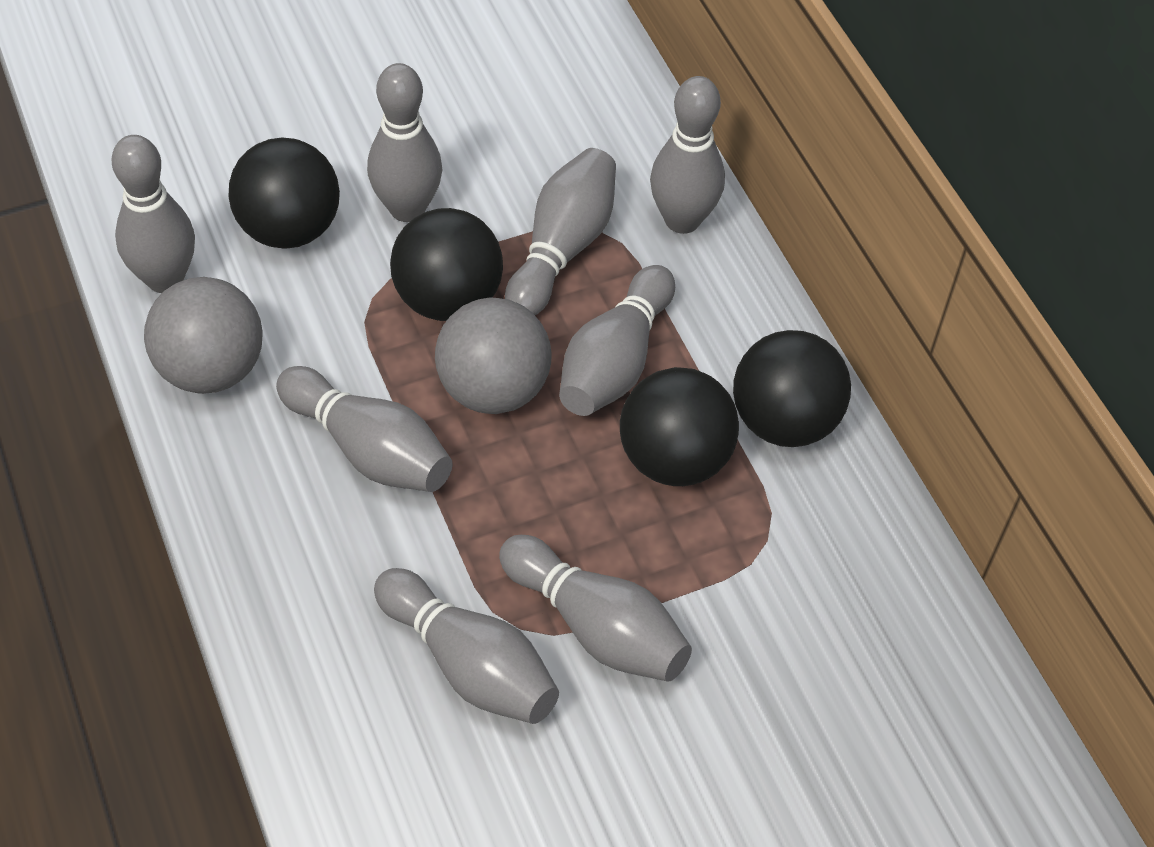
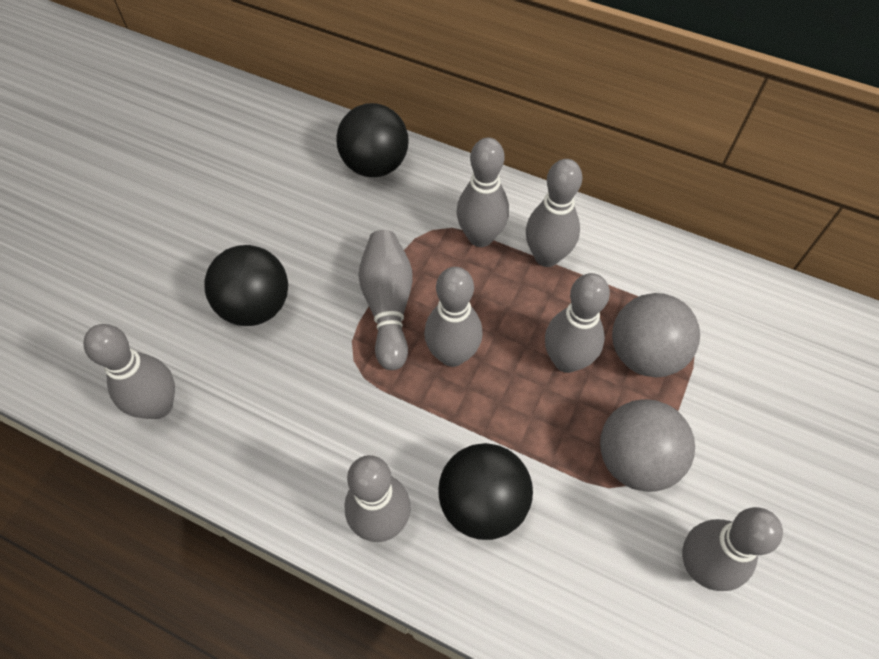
black ball: [228,138,340,249] [390,208,503,321] [620,367,739,486] [733,330,851,447] = 4 -> [204,245,288,326] [336,103,408,177] [438,443,533,540] = 3

